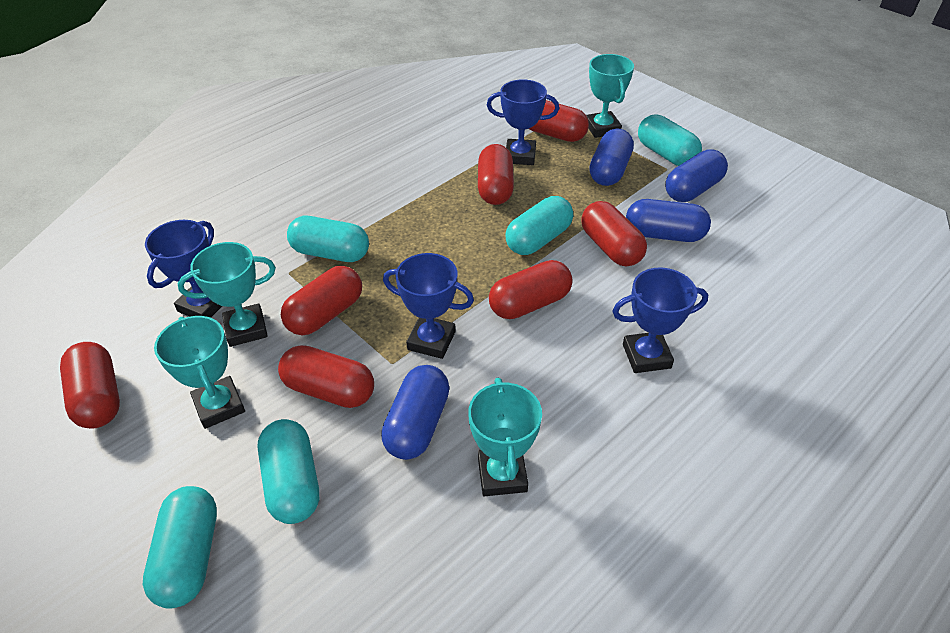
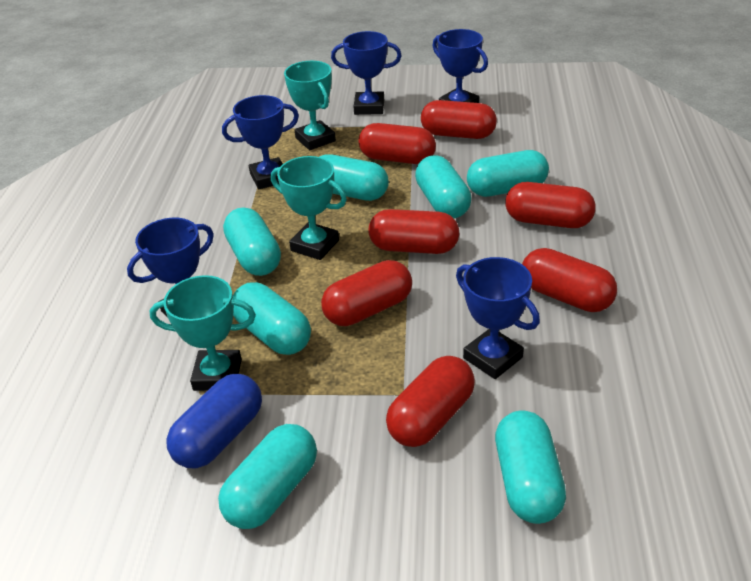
blue capsule: [381,365,450,460] [589,129,634,186] [626,199,711,242] [665,149,728,202] = 4 -> [166,374,262,468] = 1
blue trophy: [145,220,222,318] [383,253,474,359] [487,79,559,165] [612,268,708,373] = 4 -> [127,218,214,318] [222,95,299,189] [331,31,402,115] [432,29,488,103] [456,257,540,379] = 5
turquoise capsule: [143,486,217,609] [257,419,319,524] [287,216,369,262] [505,196,573,255] [638,114,702,166] = 5 -> [218,424,317,529] [223,207,281,276] [233,282,311,355] [319,154,389,201] [415,155,471,218] [467,150,549,197] [495,410,566,524] = 7
turquoise trophy: [154,316,245,429] [178,242,276,347] [468,378,542,496] [586,54,634,138] = 4 -> [150,275,256,391] [271,156,347,260] [284,61,336,150] = 3

